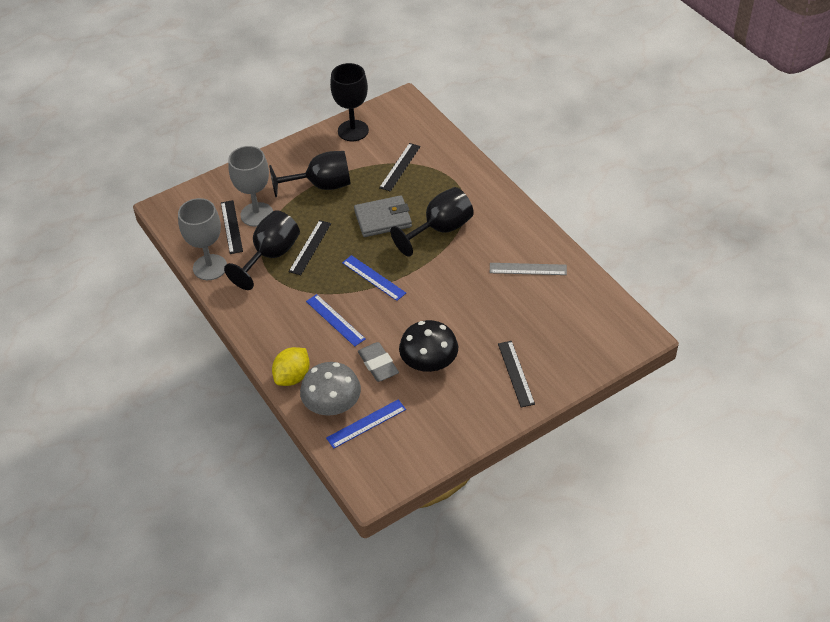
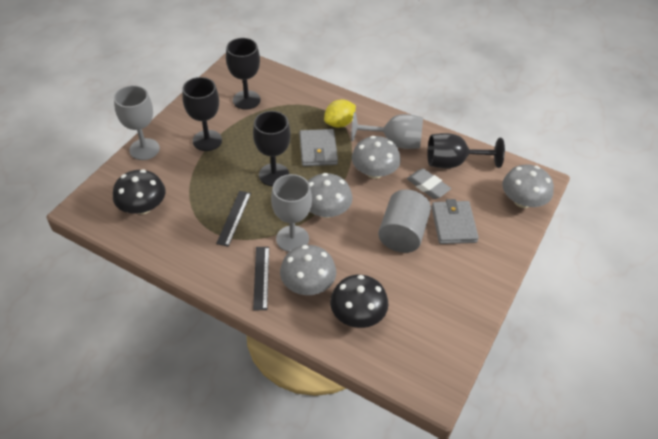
black mushroom: [399,320,458,372] = 1 -> [113,170,166,214] [330,275,388,328] = 2
black ruler: [221,200,243,254] [289,220,331,275] [379,143,421,192] [498,341,535,407] = 4 -> [216,191,251,247] [253,247,269,310] = 2
blue ruler: [306,294,366,347] [326,399,406,449] [342,255,406,301] = 3 -> none = 0
grey cylinder: none = 0 -> [378,190,431,253] = 1
grey goblet: [178,198,227,280] [228,146,273,227] = 2 -> [114,85,160,160] [271,174,312,252] [351,112,423,149] = 3
grey mushroom: [300,362,361,415] = 1 -> [280,245,336,295] [308,173,353,218] [352,136,401,179] [502,164,554,208] = 4
grey ruler: [490,263,567,275] = 1 -> none = 0
grey wallet: [354,195,412,237] = 1 -> [299,129,338,166] [431,199,479,244] = 2

